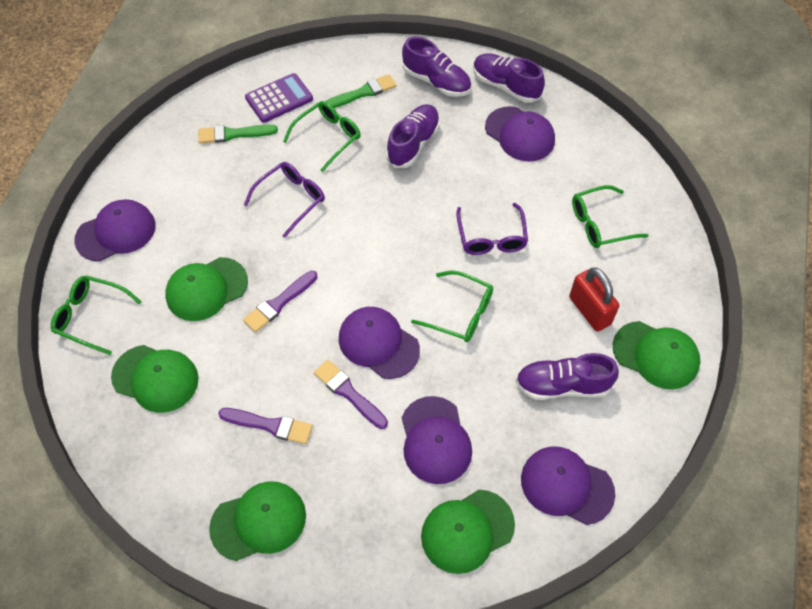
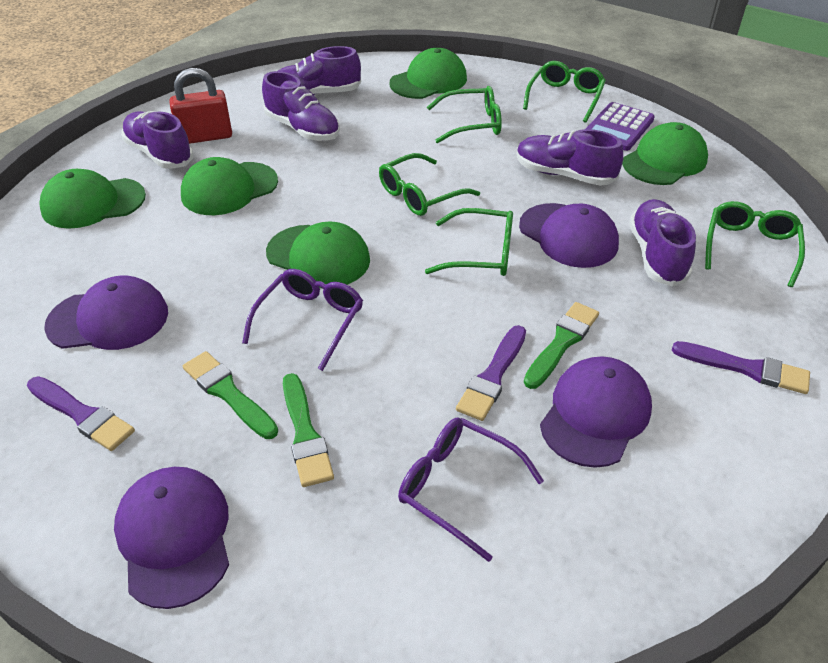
green brush: [198,125,278,144] [325,74,397,108] = 2 -> [183,351,278,439] [283,373,334,487] [524,302,599,389] = 3
green glasses: [51,275,142,355] [283,101,361,172] [411,270,493,342] [572,185,649,248] = 4 -> [379,153,480,216] [425,208,513,276] [427,86,502,144] [523,61,606,123] [705,201,805,287] = 5
purple cap: [74,199,156,262] [339,307,420,379] [402,396,472,484] [485,106,555,161] [521,446,615,525] = 5 -> [44,276,168,350] [114,467,229,609] [519,203,619,268] [540,356,652,468] = 4
purple shoe: [386,104,440,168] [402,37,471,97] [473,53,545,103] [515,353,619,400] = 4 -> [121,111,194,169] [262,71,340,141] [278,46,361,95] [517,129,623,186] [629,199,696,287] = 5

